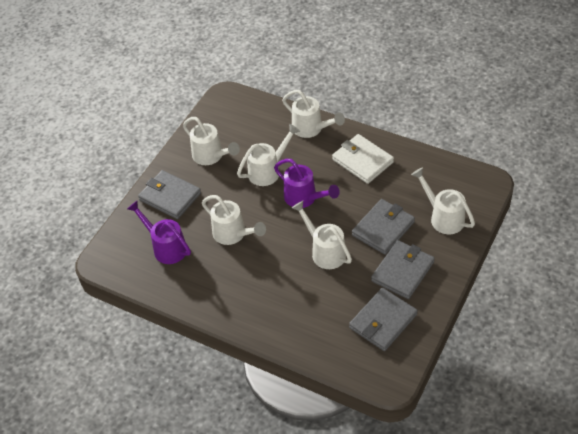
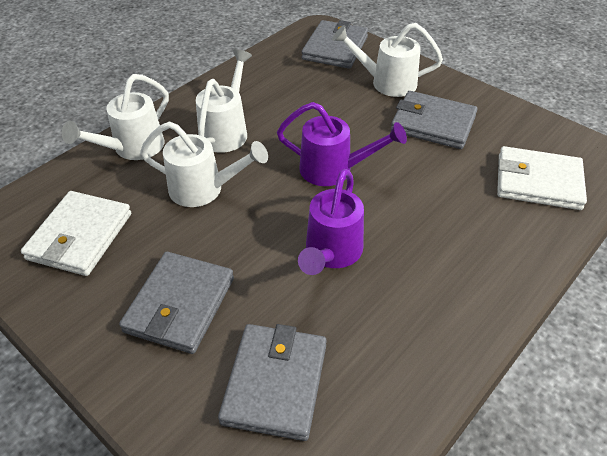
white wallet: [332,134,394,184] = 1 -> [21,191,131,276] [497,146,587,210] = 2
white watering can: [183,117,240,165] [202,195,266,245] [237,124,300,186] [282,90,345,138] [292,201,352,269] [411,167,475,234] = 6 -> [62,74,169,160] [140,122,268,207] [196,49,252,153] [332,23,443,97] = 4

